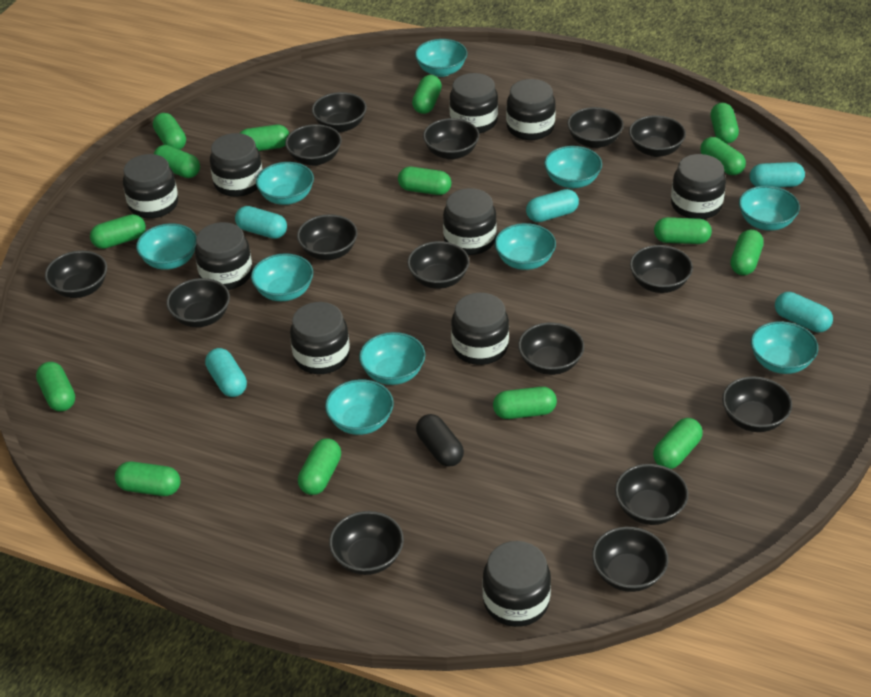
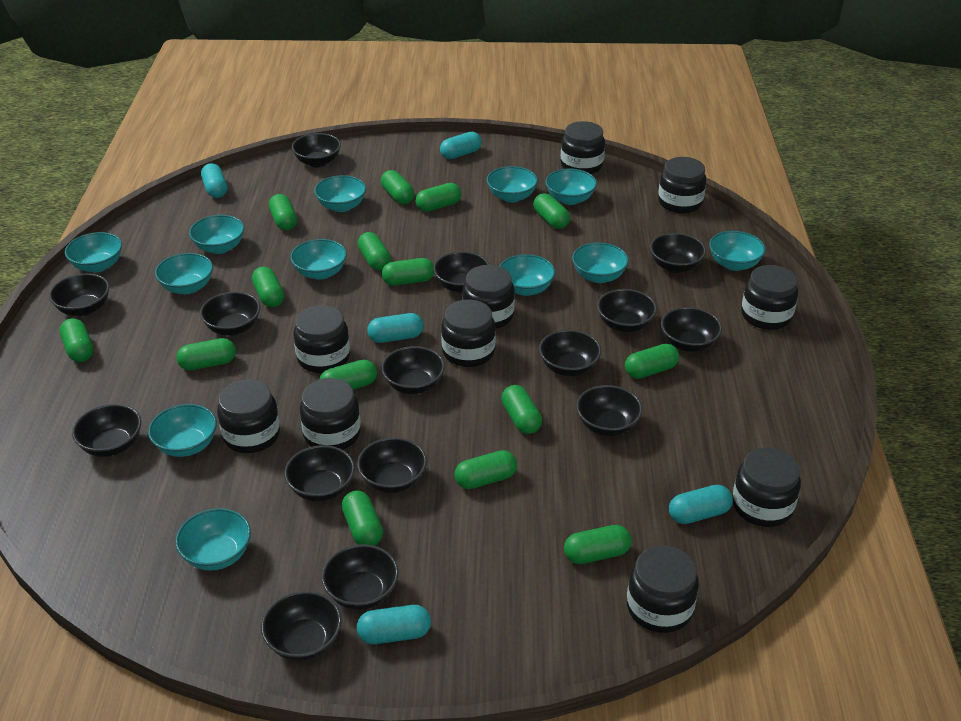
black capsule: [416,414,464,467] = 1 -> none = 0
turquoise bowl: [136,223,197,270] [251,253,313,301] [256,162,314,205] [325,379,394,435] [359,332,425,385] [415,39,467,77] [495,223,556,270] [544,146,602,188] [739,186,800,231] [751,321,818,374] = 10 -> [65,232,122,272] [148,404,217,457] [155,253,213,294] [175,508,251,571] [189,215,244,254] [290,239,347,280] [314,175,366,212] [487,166,538,202] [500,254,555,296] [545,169,597,205] [572,242,629,283] [709,231,766,271] = 12

